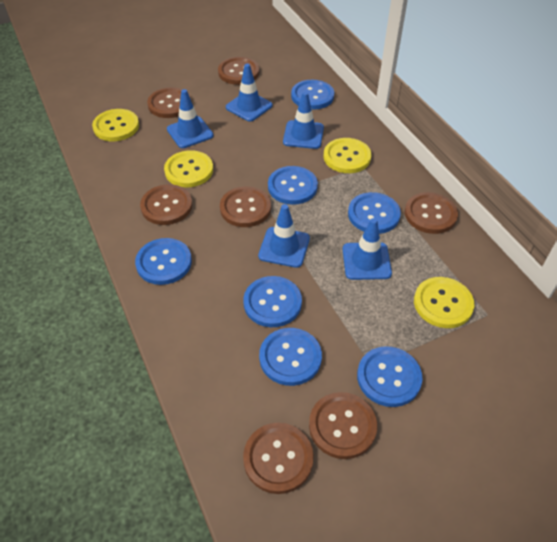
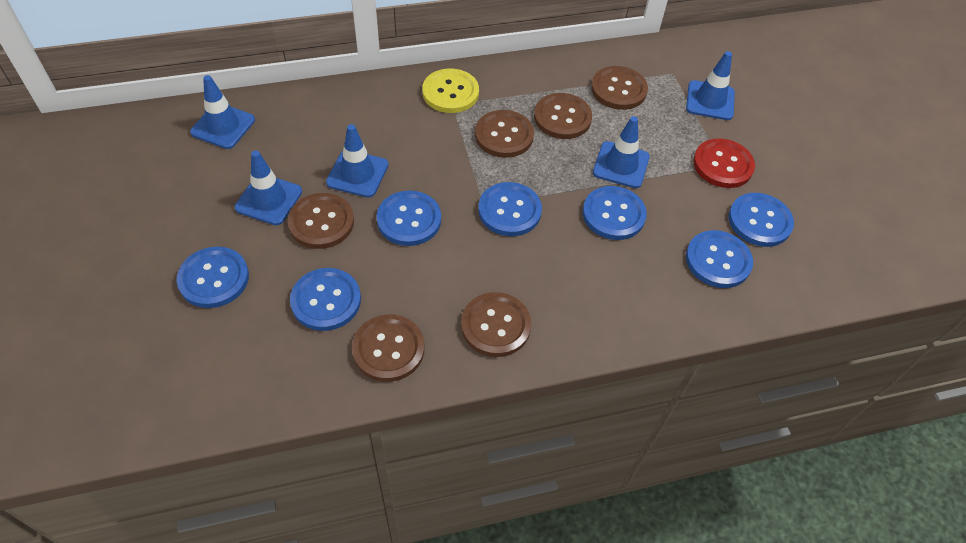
brown button: [140,184,192,225] [147,87,192,118] [218,57,259,85] [220,186,271,227] [243,423,314,494] [309,392,377,459] [405,192,458,234] = 7 -> [287,193,354,249] [352,314,425,382] [461,292,531,357] [475,110,534,158] [534,93,592,139] [591,66,648,110] = 6
red button: none = 0 -> [693,138,755,188] = 1
yellow button: [92,109,139,141] [164,150,213,187] [324,138,371,173] [414,277,474,328] = 4 -> [422,69,479,113] = 1

